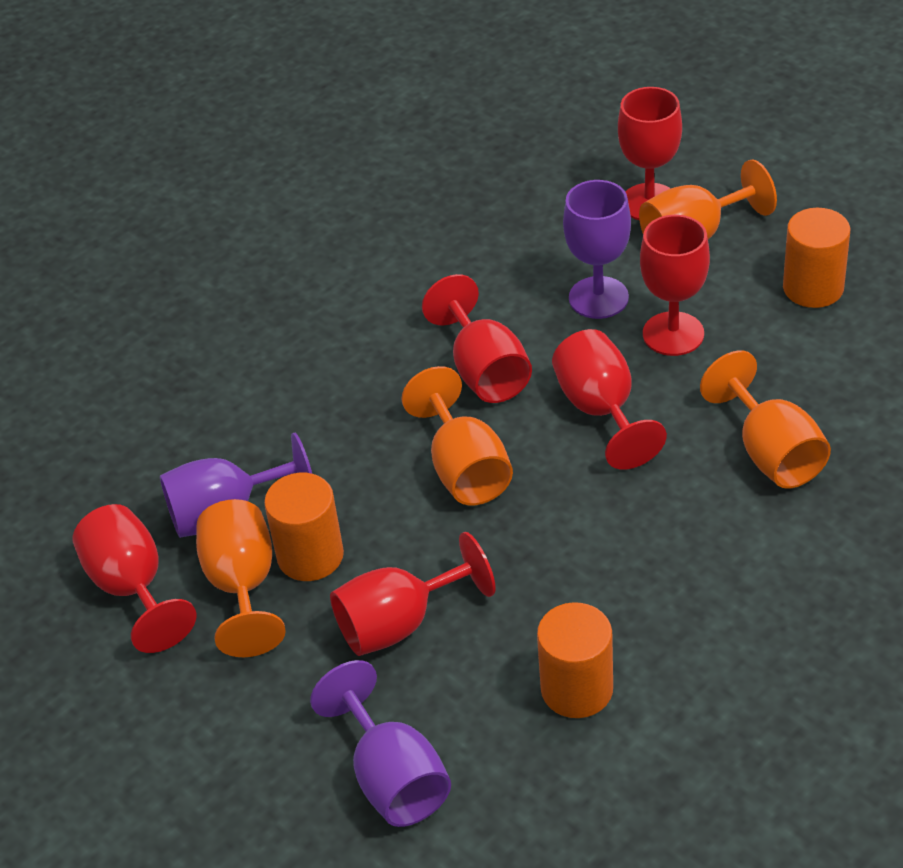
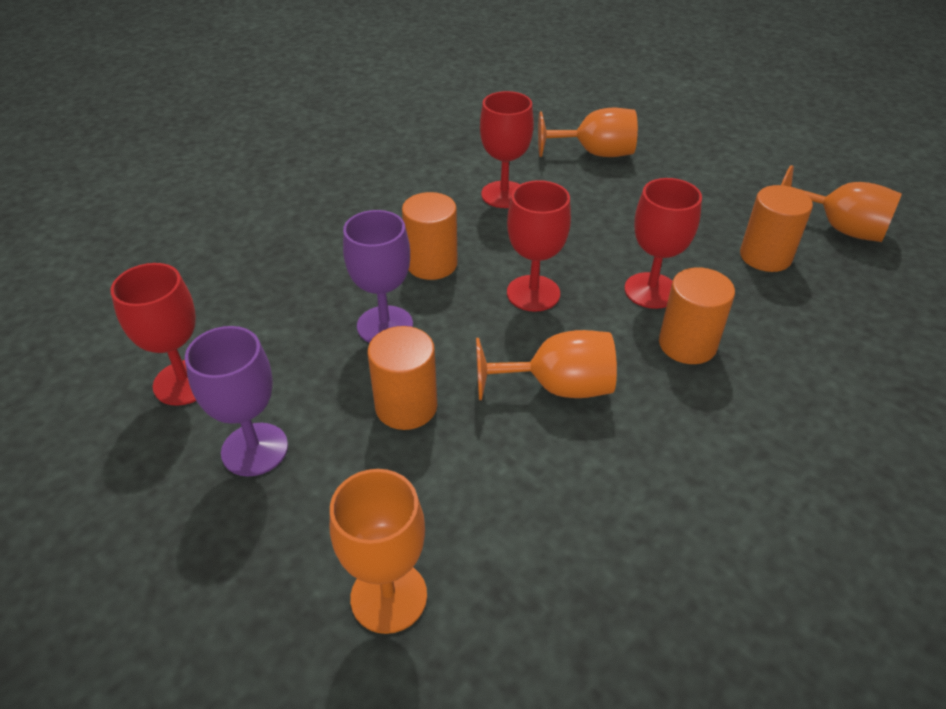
orange cylinder: [264,473,344,581] [537,602,613,718] [783,208,851,308] = 3 -> [368,326,437,430] [402,192,458,280] [659,267,735,364] [740,185,813,272] = 4
purple goblet: [160,433,312,538] [310,660,451,827] [563,180,631,319] = 3 -> [185,326,288,476] [343,210,413,343] = 2
red goblet: [73,504,197,653] [330,532,496,656] [422,274,532,403] [552,329,667,470] [618,87,682,220] [640,215,710,356] = 6 -> [110,263,196,406] [480,91,534,208] [507,180,571,312] [624,178,702,309] = 4

